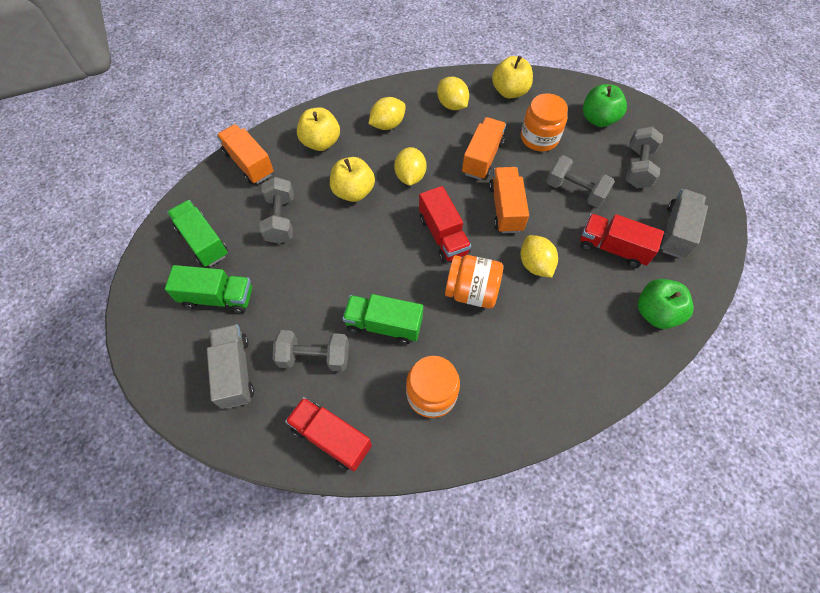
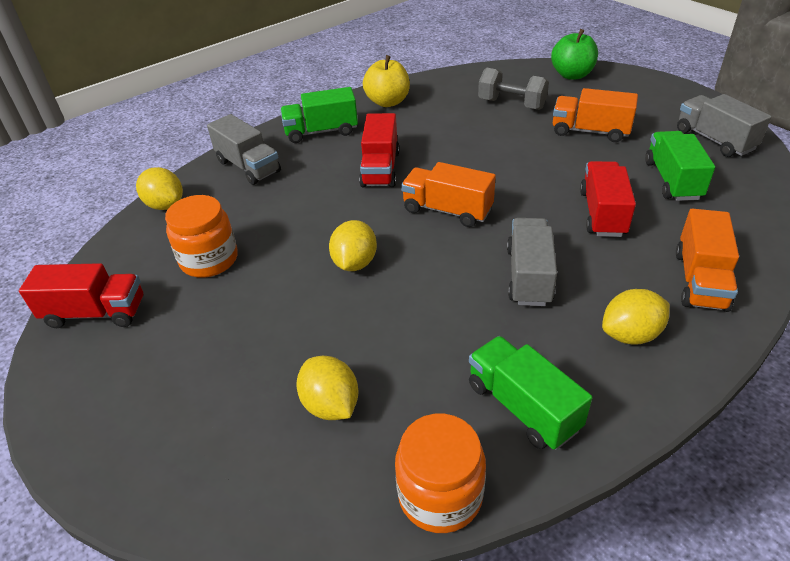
green apple: [583,84,627,127] [638,279,694,329] = 2 -> [551,29,598,80] = 1
grey dumbbell: [259,177,294,244] [273,330,349,372] [546,155,615,208] [625,127,663,188] = 4 -> [478,68,549,110] = 1
grey truck: [207,324,254,409] [660,189,708,258] = 2 -> [207,114,281,185] [507,218,557,306] [677,94,771,157] = 3
orange jar: [406,356,460,418] [445,255,503,308] [521,93,568,152] = 3 -> [165,195,238,278] [395,414,486,533] = 2
yellow apple: [297,107,340,151] [330,157,375,202] [492,56,533,99] = 3 -> [363,55,410,107] = 1

